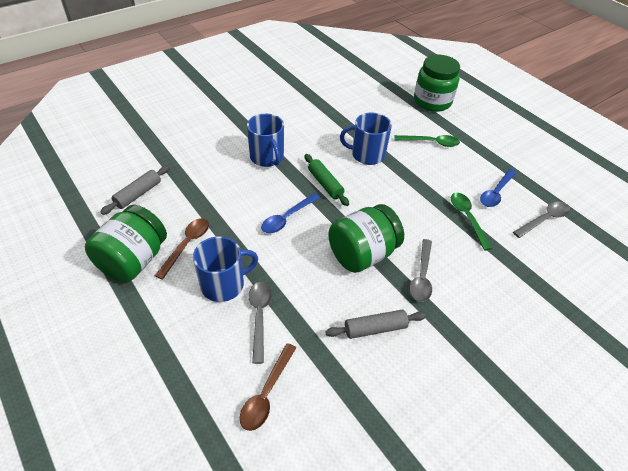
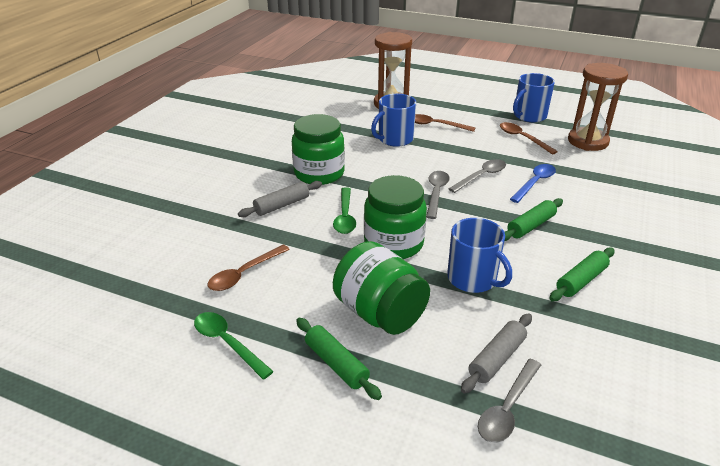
blue spoon: [261,193,320,234] [480,169,517,207] = 2 -> [510,164,556,203] = 1
brown hourglass: none = 0 -> [374,32,412,109] [568,63,628,151] = 2
brown spoon: [155,218,209,280] [240,343,296,431] = 2 -> [208,244,290,291] [415,114,476,132] [500,122,558,155] = 3
green rolling pin: [304,154,349,206] = 1 -> [296,318,382,400] [505,198,563,241] [549,248,615,301] = 3

